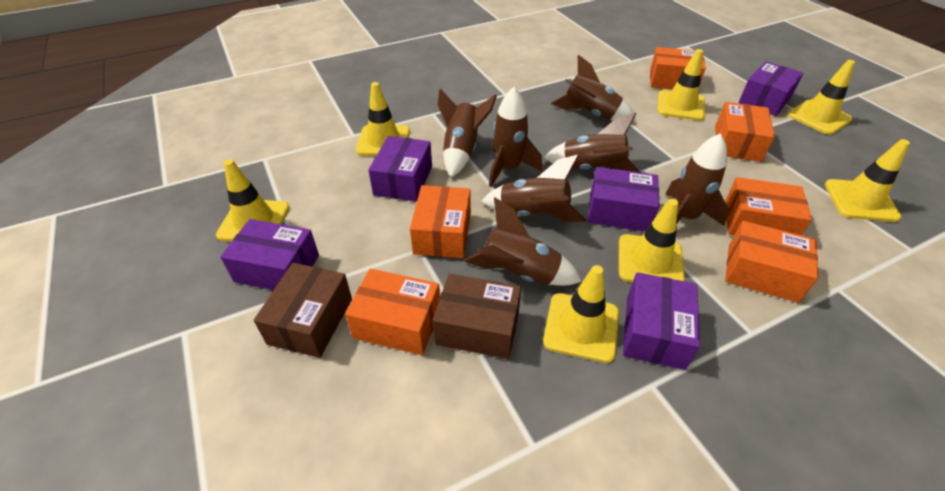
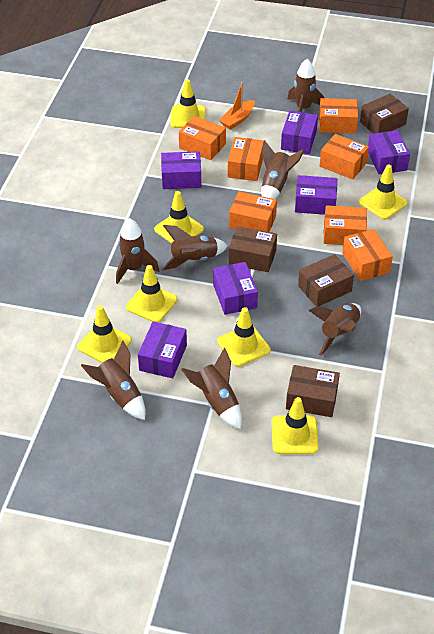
brown box: [254,263,352,358] [433,274,522,359] = 2 -> [228,226,277,272] [286,365,340,417] [298,254,354,307] [360,94,409,134] = 4
orange boat: none = 0 -> [219,82,255,130] = 1
orange box: [345,269,440,355] [410,185,471,258] [650,47,706,90] [715,102,775,162] [725,177,812,235] [725,221,819,303] = 6 -> [179,116,226,160] [228,137,264,181] [229,191,277,232] [319,98,358,134] [319,134,369,180] [323,205,367,245] [342,229,393,281] = 7
purple box: [220,219,319,290] [368,136,432,202] [588,167,659,231] [623,272,700,370] [739,61,804,116] = 5 -> [138,322,187,379] [161,151,201,189] [213,262,258,315] [281,111,318,154] [295,175,337,215] [368,130,410,174] = 6

